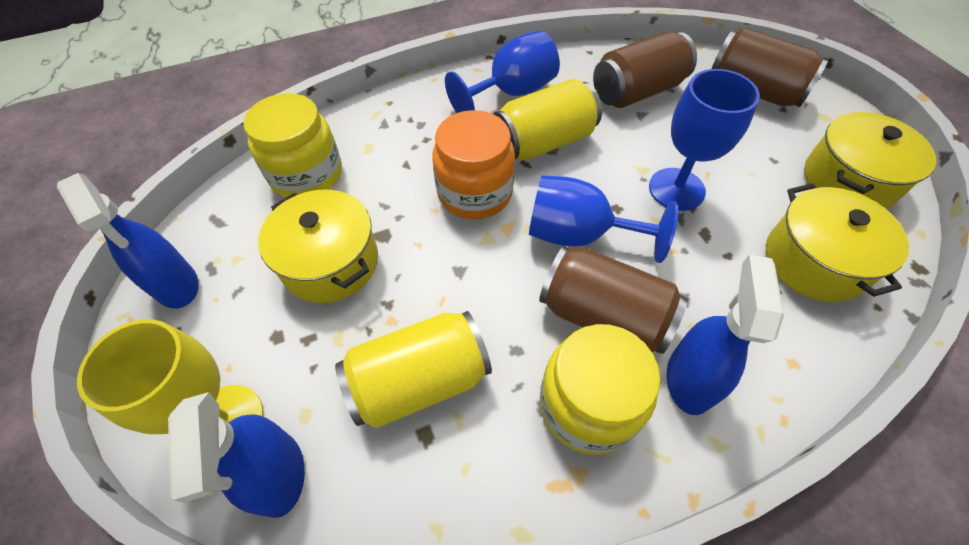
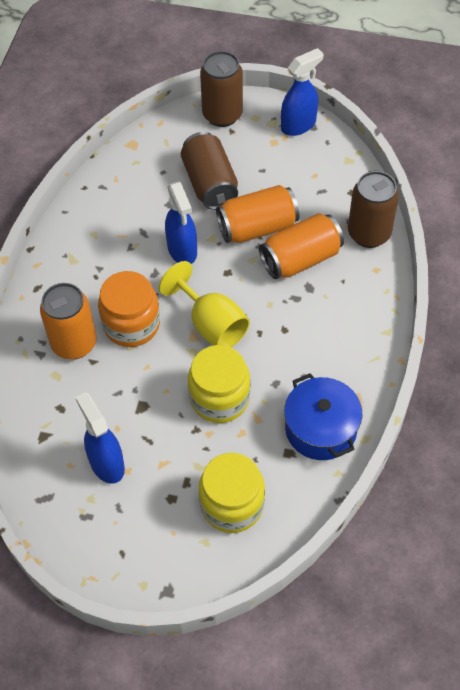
blue goblet: [445,31,560,113] [529,175,678,263] [649,69,760,211] = 3 -> none = 0
blue pot: none = 0 -> [284,373,362,460] = 1
orange can: none = 0 -> [40,283,97,359] [216,185,300,243] [259,213,344,279] = 3
yellow can: [335,311,492,428] [493,79,602,160] = 2 -> none = 0
yellow pot: [258,189,378,303] [766,183,909,302] [804,112,936,209] = 3 -> none = 0

